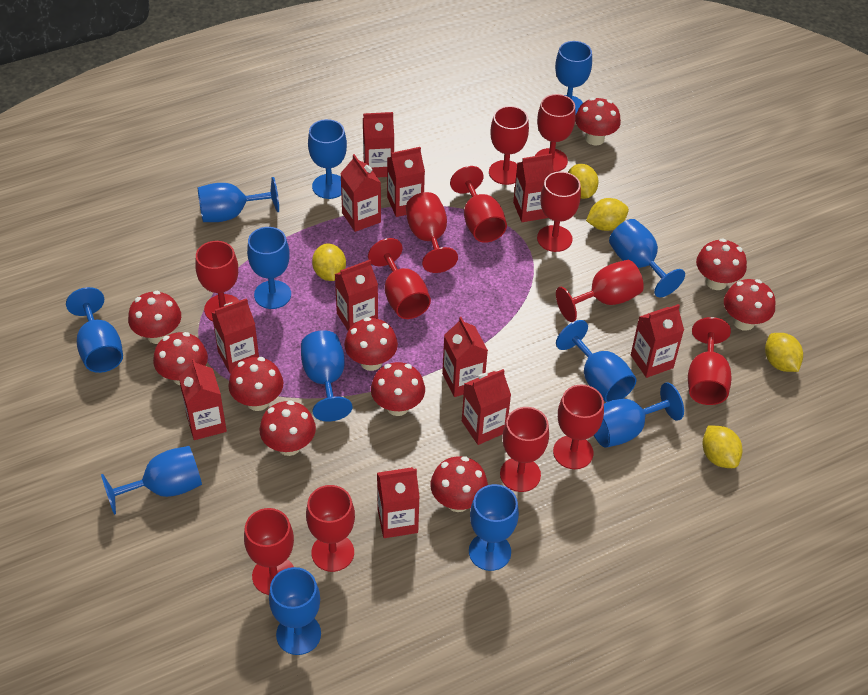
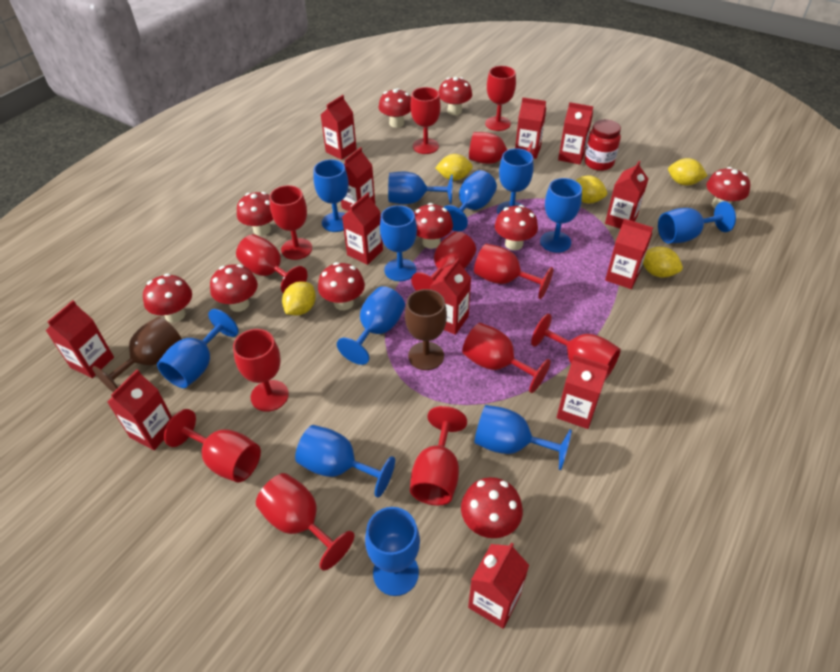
brown goblet: none = 0 -> [92,317,182,392] [405,289,447,370] = 2
red carton: [179,359,227,440] [212,298,259,374] [335,260,378,331] [340,154,381,232] [363,112,394,178] [377,467,420,538] [387,147,425,217] [442,317,488,397] [462,369,511,445] [513,153,554,222] [631,304,684,378] = 11 -> [45,300,114,378] [107,369,172,450] [321,95,357,160] [341,147,375,211] [342,193,383,265] [430,258,471,335] [468,542,529,629] [515,98,546,159] [557,355,609,429] [558,102,593,165] [605,161,648,229] [605,219,653,289] = 12
red jar: none = 0 -> [584,119,621,171] = 1

